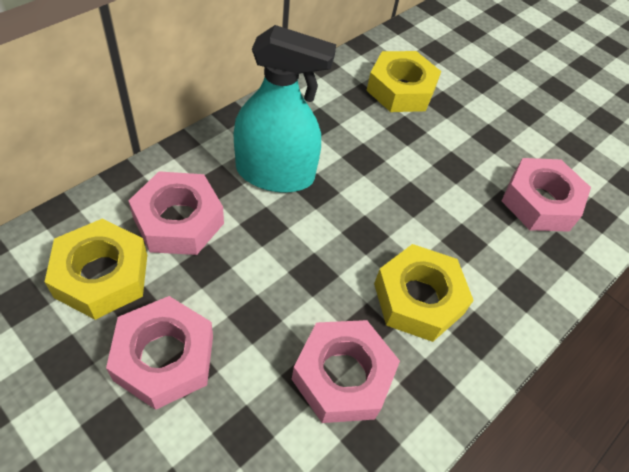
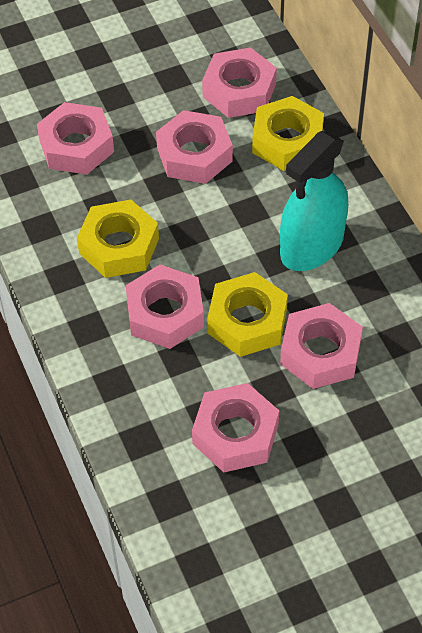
pink nut: [106,296,213,410] [129,171,224,255] [292,320,400,423] [502,158,591,232] = 4 -> [37,102,114,175] [126,265,204,349] [156,110,233,184] [192,383,279,472] [202,47,277,118] [280,303,363,389] = 6

